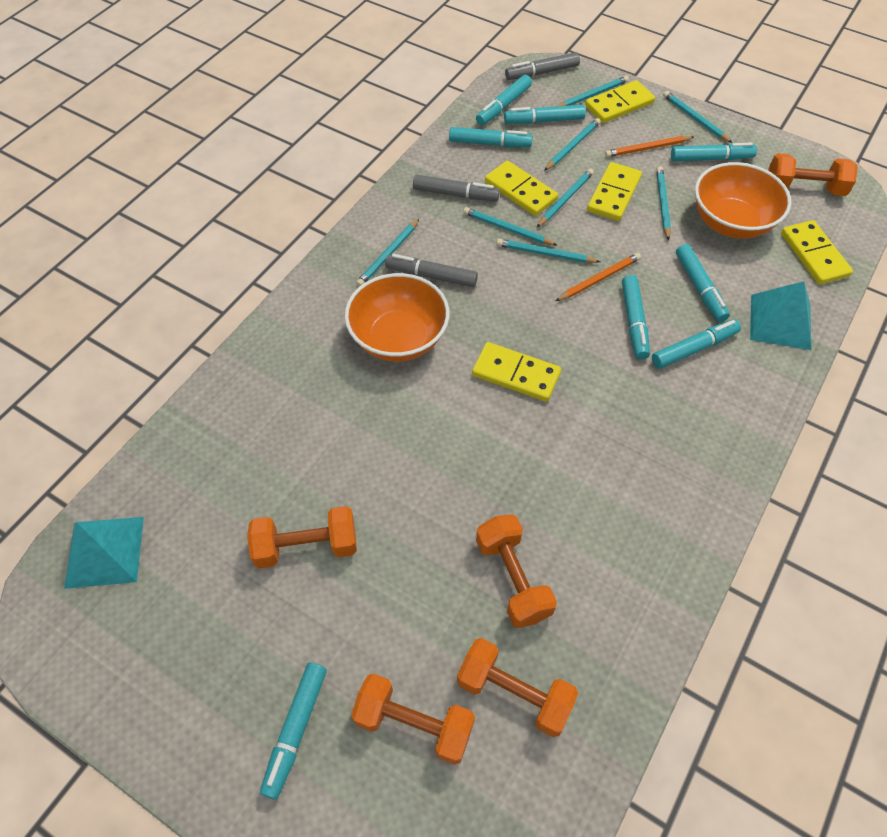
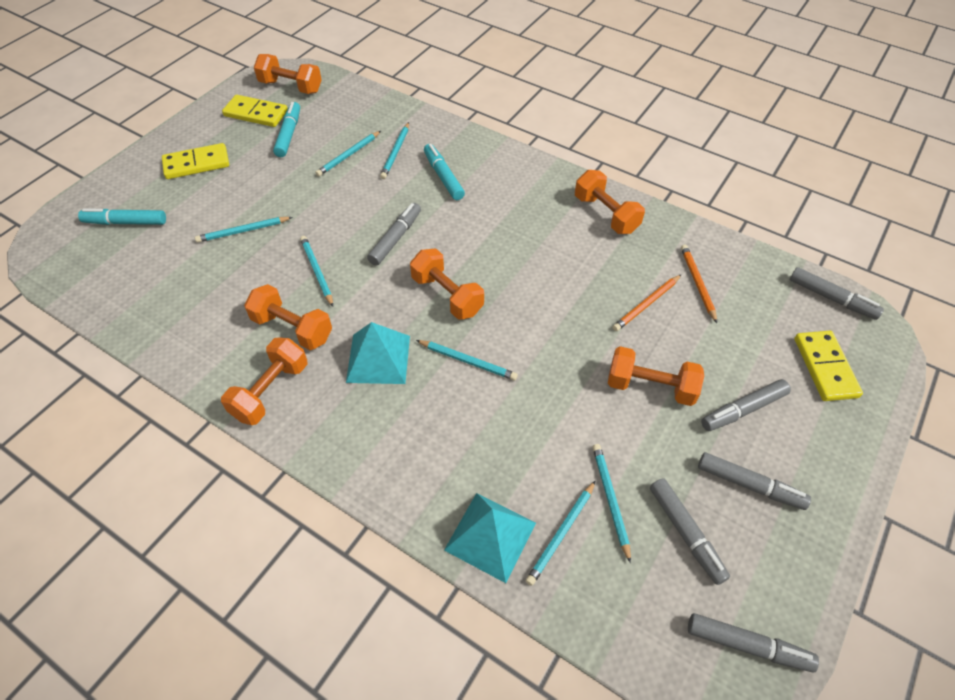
grey marker: [385,254,478,287] [413,175,500,201] [505,52,580,80] = 3 -> [367,203,421,266] [650,478,730,585] [688,613,819,672] [698,452,811,510] [701,379,791,431] [790,267,884,320] = 6
orange bowl: [345,273,450,362] [695,162,791,239] = 2 -> none = 0
orange dumbbell: [247,506,357,568] [351,673,475,765] [457,638,578,737] [476,514,557,628] [768,153,858,196] = 5 -> [221,337,308,425] [244,284,332,350] [254,54,322,94] [410,248,484,320] [575,170,645,234] [608,346,704,406] = 6
turquoise marker: [260,662,327,800] [449,127,533,147] [476,75,532,125] [504,105,586,124] [622,275,650,359] [652,319,741,369] [671,143,757,161] [676,244,730,322] = 8 -> [78,208,166,225] [273,102,300,157] [424,144,465,200] = 3
turquoise pencil: [356,219,419,287] [463,207,557,245] [496,239,600,263] [536,168,594,228] [544,118,601,171] [558,76,629,106] [656,166,671,240] [663,91,732,143] = 8 -> [195,217,293,242] [300,236,333,307] [315,131,381,176] [380,122,409,179] [416,340,518,380] [526,480,596,586] [593,444,631,563] = 7
yellow domino: [472,342,561,402] [485,161,558,216] [585,80,655,123] [587,162,642,221] [781,220,853,284] = 5 -> [162,143,229,179] [222,95,288,127] [794,331,863,401] = 3

